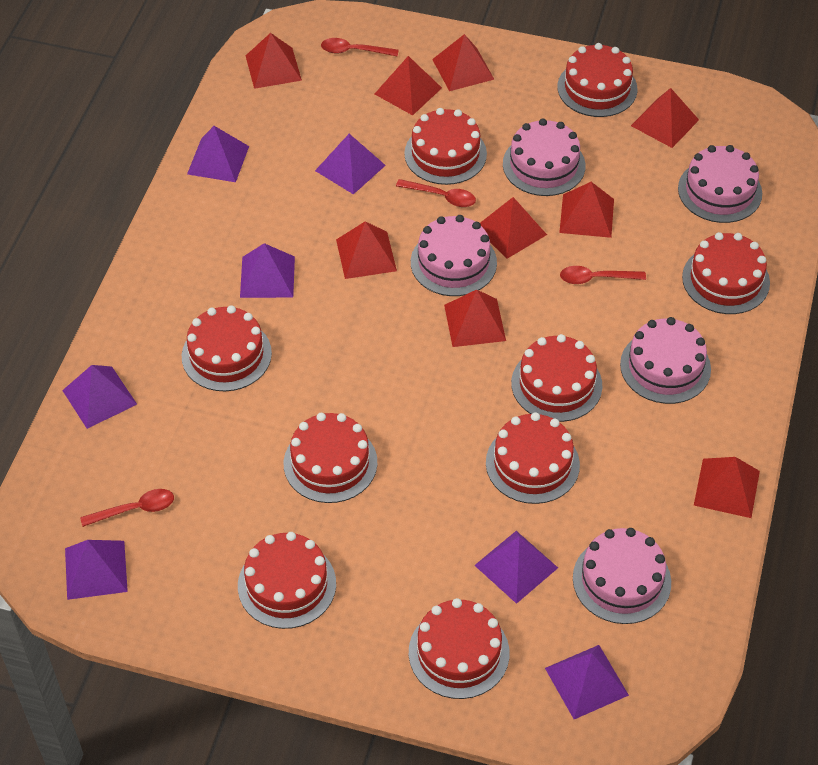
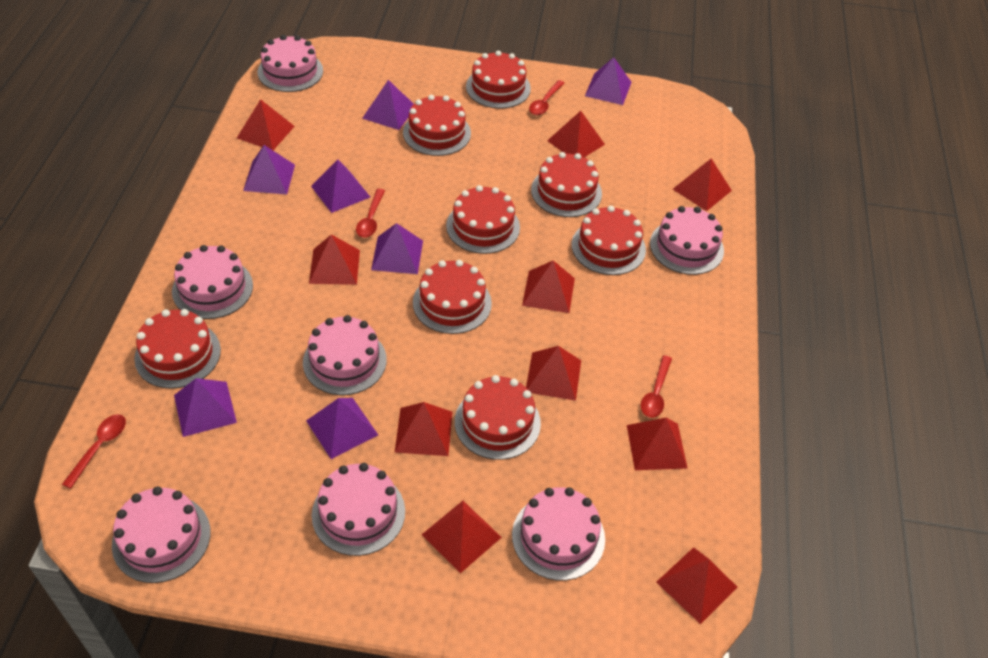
pink cake: [411,215,497,296] [503,118,586,196] [573,528,671,624] [620,317,711,404] [678,145,762,223] = 5 -> [112,486,211,583] [172,245,253,319] [258,35,323,92] [303,315,387,395] [312,463,405,556] [512,487,605,580] [650,206,724,275] = 7
red cake: [182,305,272,391] [238,532,336,629] [284,413,377,503] [404,108,487,185] [409,598,509,699] [486,412,580,504] [511,334,602,422] [557,43,638,117] [682,232,770,314] = 9 -> [134,309,221,389] [403,95,471,156] [413,260,492,334] [446,185,520,254] [455,375,541,460] [466,51,531,109] [531,152,602,217] [572,206,646,275] = 8
red pyramid: [246,33,302,89] [336,221,397,279] [375,56,442,115] [432,34,494,91] [444,290,506,347] [480,197,547,259] [559,182,614,238] [631,88,699,148] [694,457,760,518] = 9 -> [237,99,295,150] [309,235,360,285] [395,402,452,456] [422,501,502,573] [522,261,575,313] [526,346,581,401] [547,111,605,157] [627,418,688,470] [656,547,738,624] [673,158,732,211] = 10

